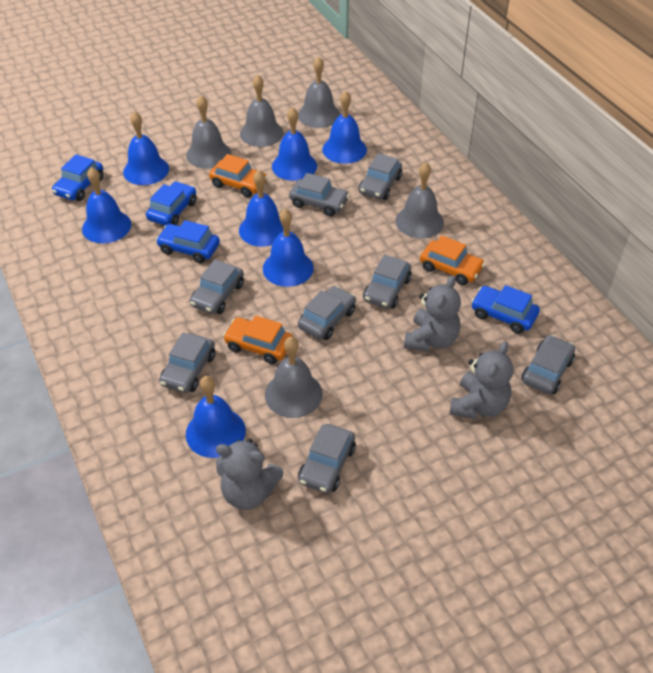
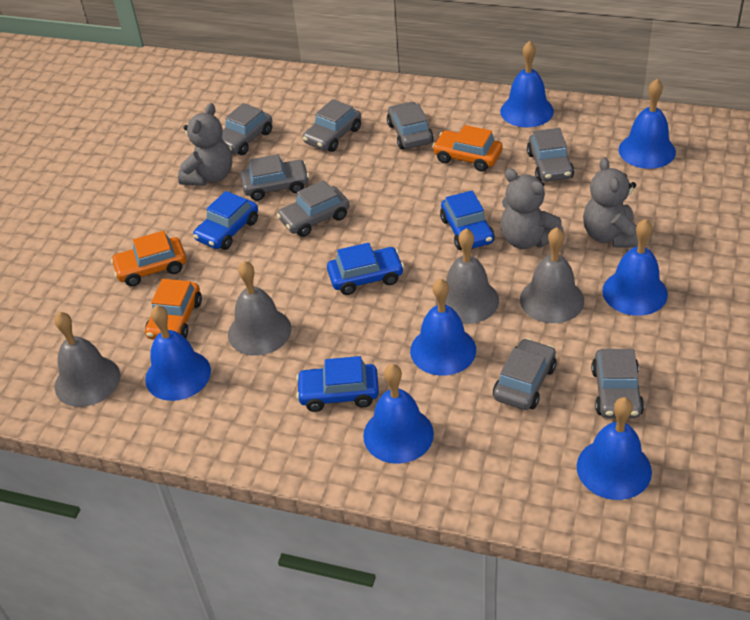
grey bell: [186,95,231,169] [240,75,283,147] [265,337,323,418] [298,57,340,128] [395,162,444,238] = 5 -> [55,312,120,407] [228,261,291,356] [436,228,499,324] [520,227,584,323] = 4

